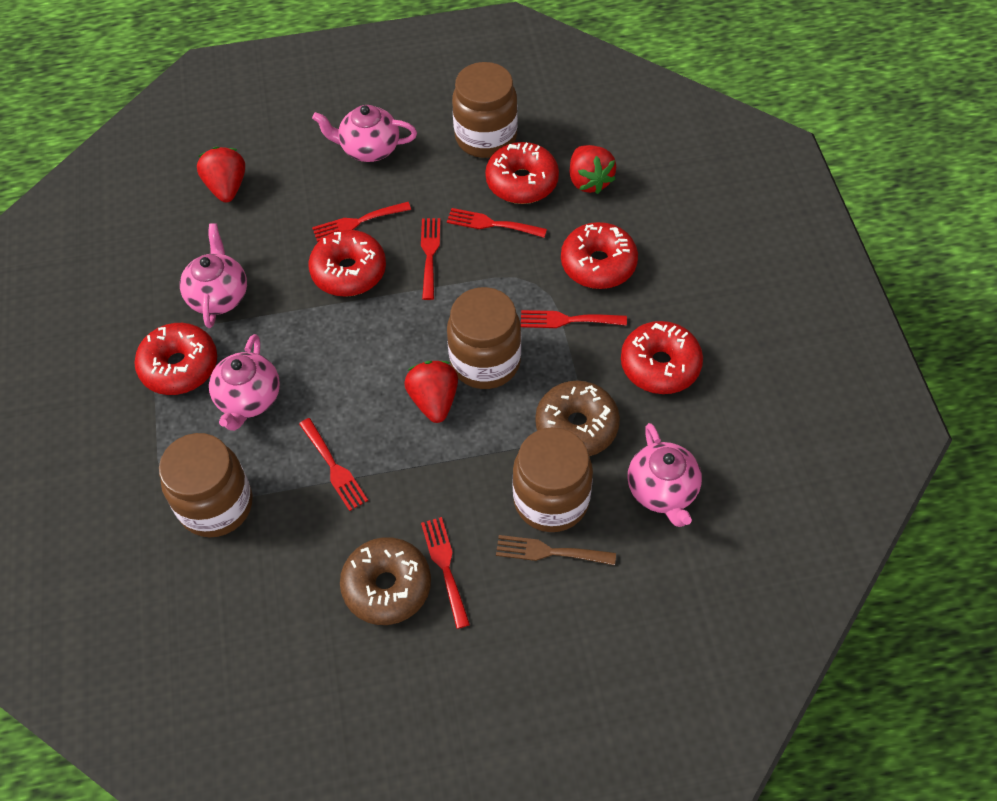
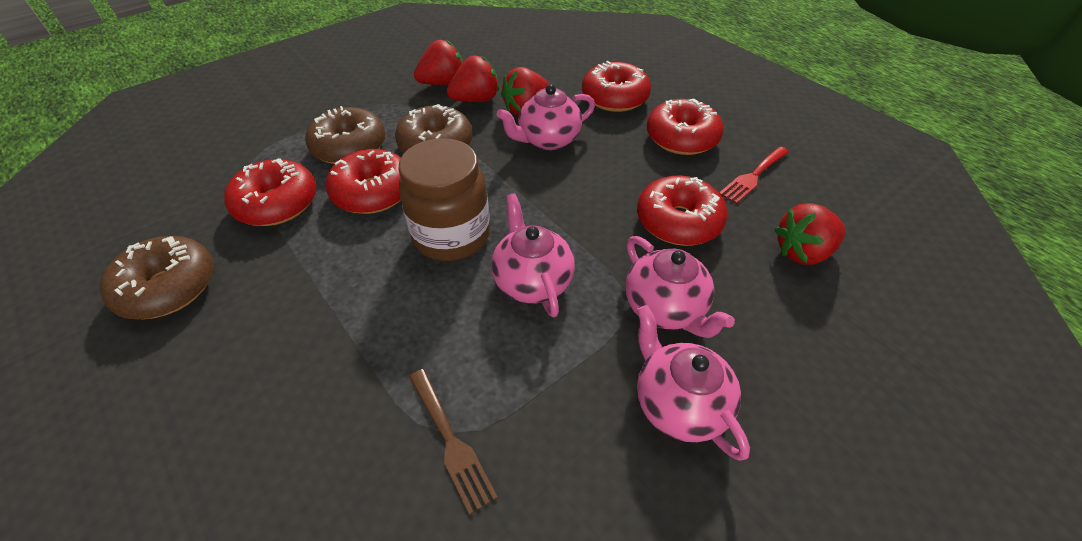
brown donut: [340,537,431,625] [535,381,620,456] = 2 -> [99,236,214,320] [305,106,385,164] [395,104,473,153] = 3
brown jar: [159,433,253,537] [447,287,521,389] [452,62,518,158] [512,427,593,532] = 4 -> [398,138,490,261] = 1
red fork: [299,418,368,511] [312,202,411,242] [421,218,440,300] [421,517,470,629] [447,208,547,238] [521,310,627,328] = 6 -> [719,147,789,204] = 1
red strawberry: [197,147,245,203] [404,361,458,423] [570,145,616,194] = 3 -> [414,40,463,85] [447,56,499,102] [501,67,550,116] [775,203,846,265] = 4

